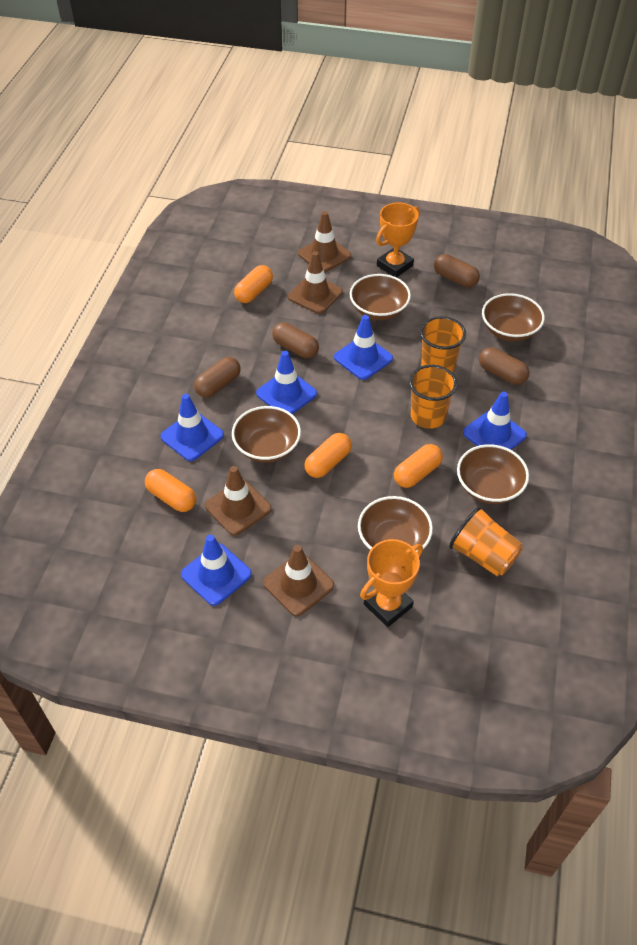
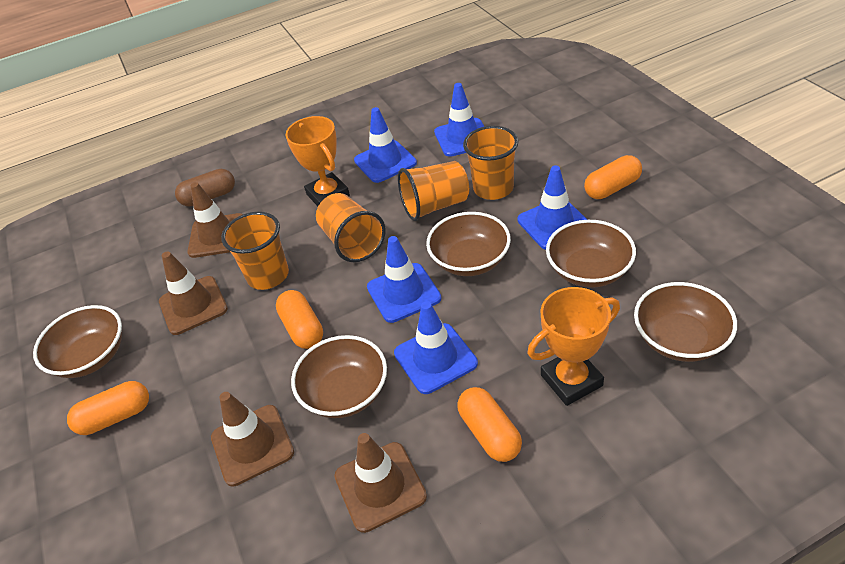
brown capsule: [194,357,240,398] [272,322,319,358] [434,254,480,287] [479,347,529,385] = 4 -> [175,169,235,207] = 1
orange cup: [409,365,457,429] [420,316,466,373] [449,506,523,577] = 3 -> [221,212,289,290] [316,193,386,262] [398,161,469,221] [463,126,519,200] = 4

